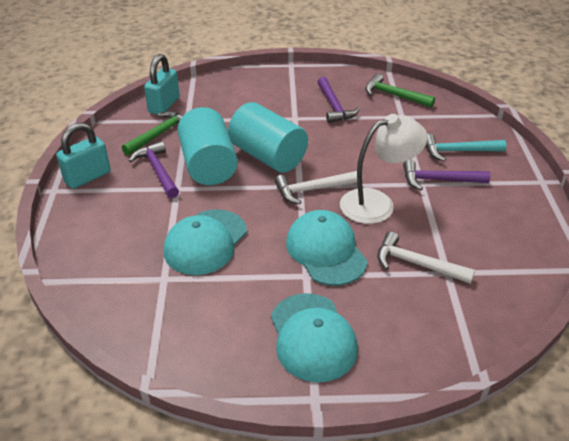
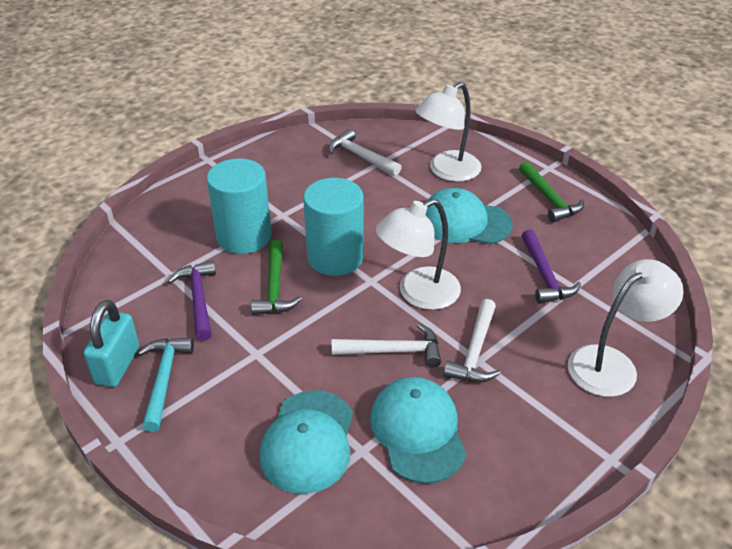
purple hammer: [129,141,179,198] [318,77,360,123] [403,160,490,190] = 3 -> [167,261,216,341] [521,229,581,304] = 2
turquoise padlock: [56,122,110,189] [144,54,180,115] = 2 -> [84,300,139,387] = 1
white hammer: [275,171,357,204] [377,232,475,284] = 2 -> [328,129,402,175] [332,323,441,367] [444,299,501,383] = 3
white lamp: [340,114,428,224] = 1 -> [376,199,461,310] [415,82,482,182] [568,259,684,397] = 3

